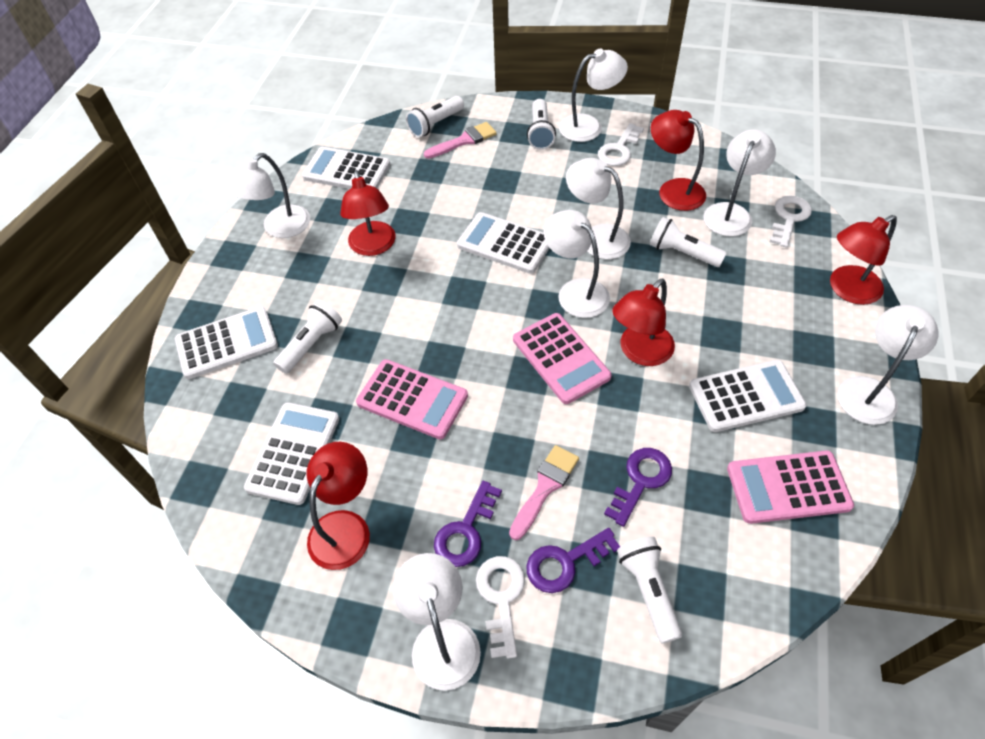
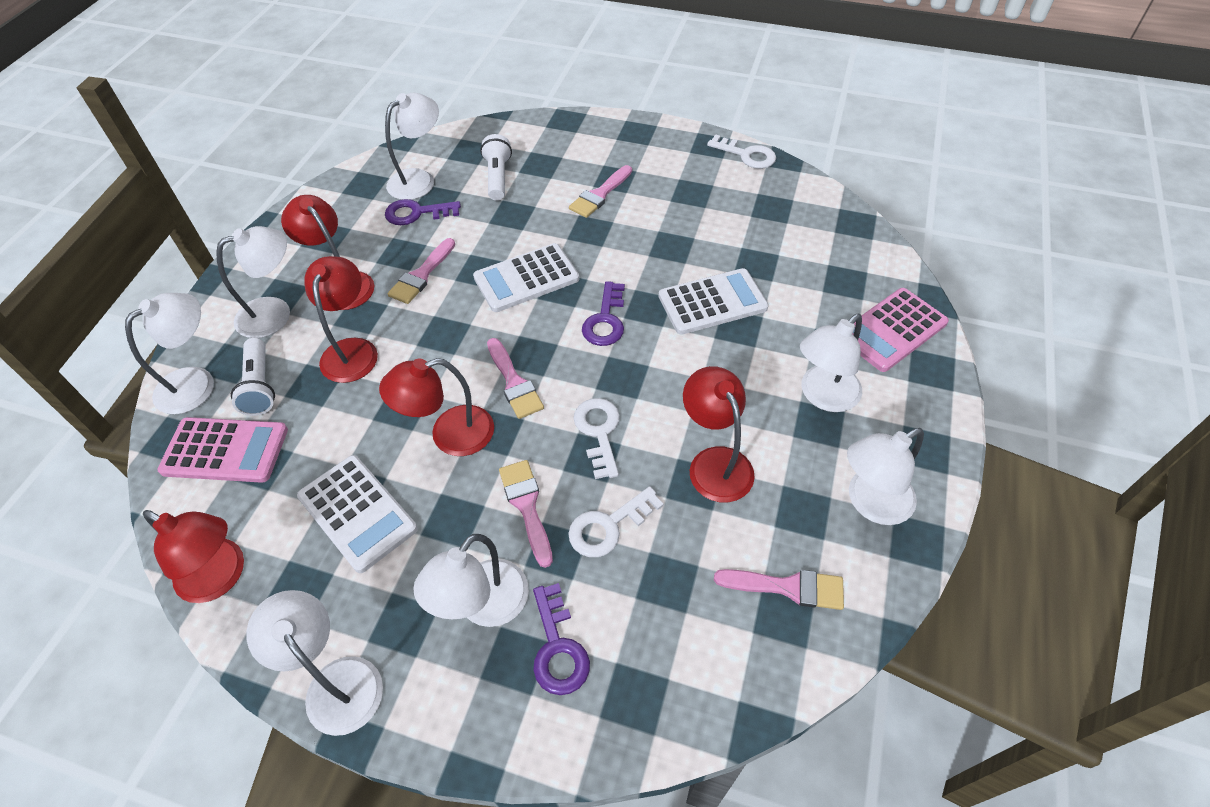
pink brush: [424,122,497,159] [509,445,579,540] = 2 -> [387,238,455,304] [487,338,544,419] [499,460,553,568] [569,165,632,218] [714,569,844,610] = 5
pink calculator: [356,359,468,439] [513,313,612,404] [727,451,854,524] = 3 -> [157,417,288,483] [852,288,949,372] = 2
white calculator: [175,306,278,379] [244,402,339,505] [302,147,390,189] [457,212,549,274] [689,360,807,432] = 5 -> [297,455,418,573] [473,243,579,312] [658,268,769,335] = 3
white flashlight: [273,300,342,374] [406,96,464,138] [527,99,556,150] [617,537,682,643] [650,217,726,267] = 5 -> [231,338,275,416] [480,134,512,201] = 2

